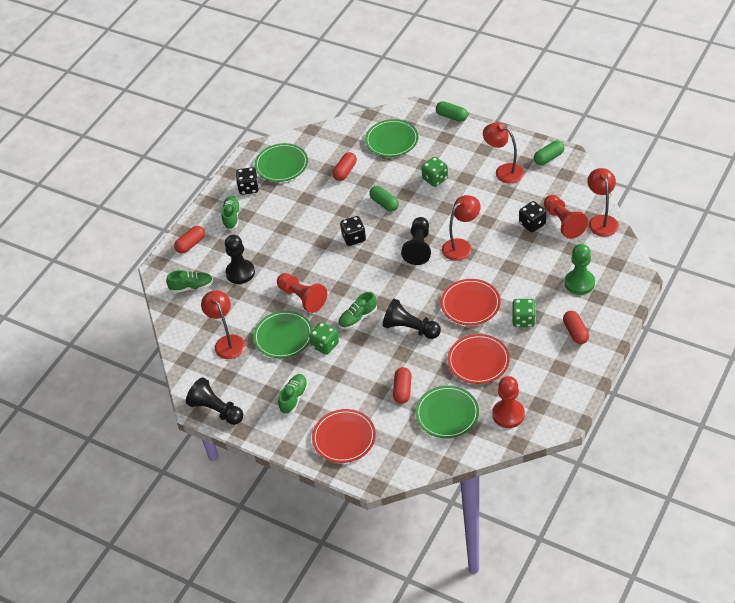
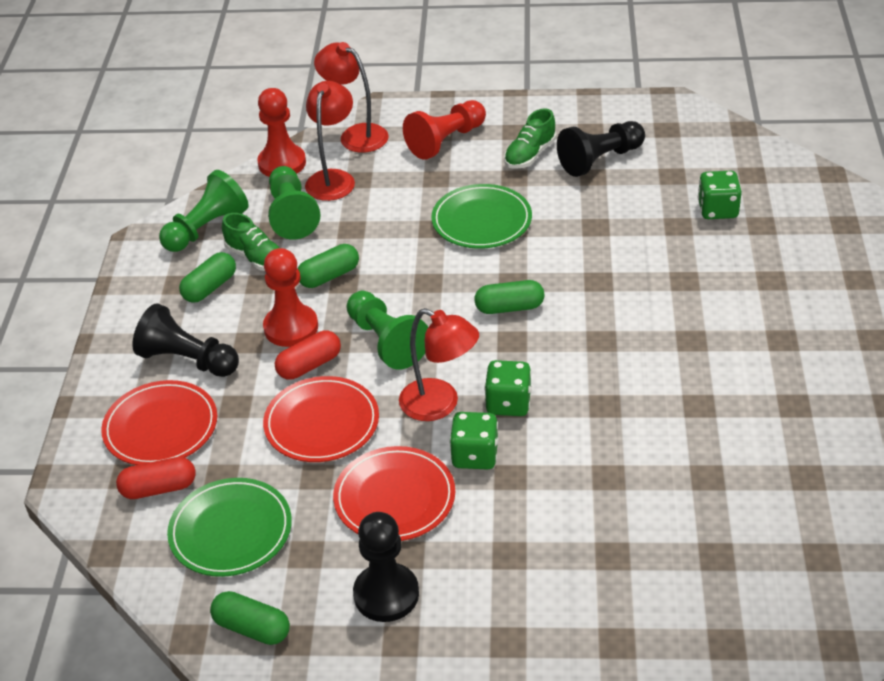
black dice: [236,167,259,195] [340,216,366,246] [519,201,546,232] = 3 -> none = 0
black pawn: [186,377,243,425] [225,235,255,284] [383,299,441,339] [401,217,431,265] = 4 -> [132,303,239,377] [353,512,419,622] [557,121,645,177] = 3
green capsule: [369,186,399,212] [436,101,468,122] [534,140,564,165] = 3 -> [179,252,236,303] [210,591,290,645] [298,244,359,288] [475,280,544,314] = 4
green pawn: [565,244,595,295] = 1 -> [159,170,249,252] [268,166,320,239] [347,291,428,370] = 3
green plate: [253,311,313,358] [255,143,308,182] [365,119,418,157] [415,386,479,438] = 4 -> [167,478,292,577] [431,184,532,249] = 2
green shoe: [166,270,213,293] [222,196,240,230] [278,374,308,415] [338,292,377,329] = 4 -> [222,213,280,271] [504,108,556,169] = 2
red capsule: [174,226,205,254] [333,152,357,181] [393,367,411,404] [563,311,589,344] = 4 -> [116,457,196,499] [275,330,341,380] = 2
red lamp: [201,290,245,359] [442,195,481,261] [483,123,524,184] [587,168,619,237] = 4 -> [305,81,355,201] [314,42,388,153] [399,308,479,421] = 3

